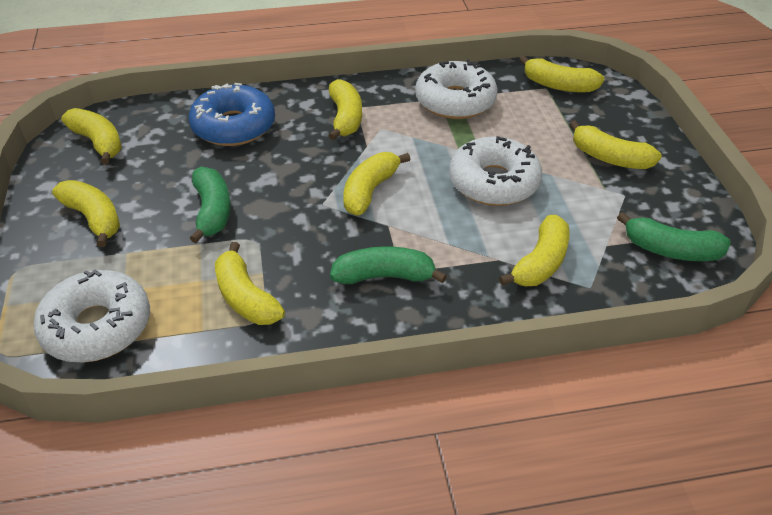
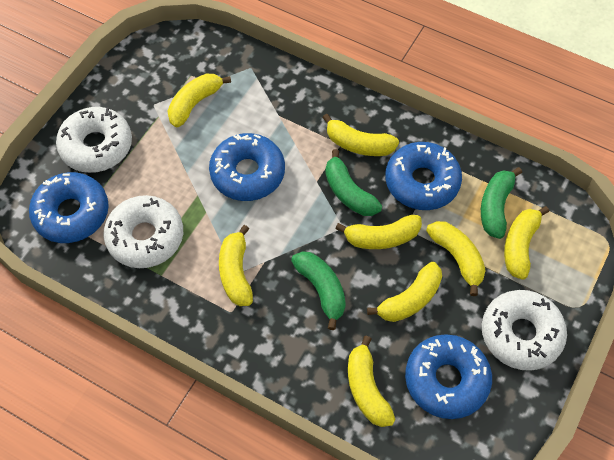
blue donut: [189,83,275,146] = 1 -> [29,172,109,243] [209,133,285,201] [385,142,462,210] [405,334,492,419] = 4

